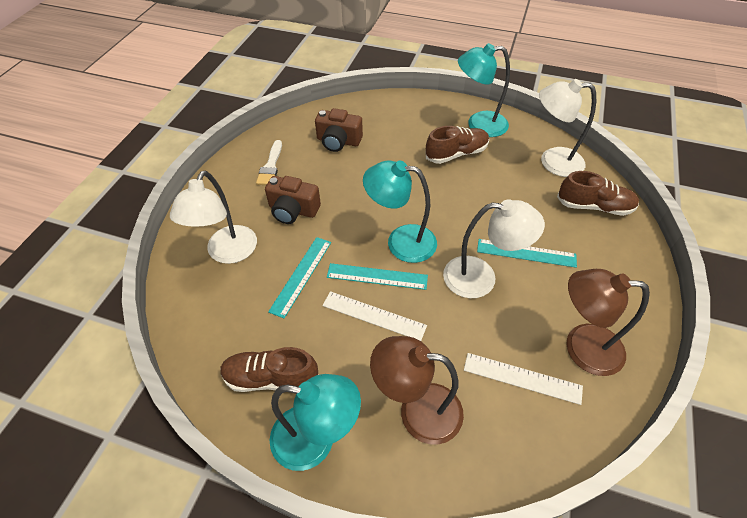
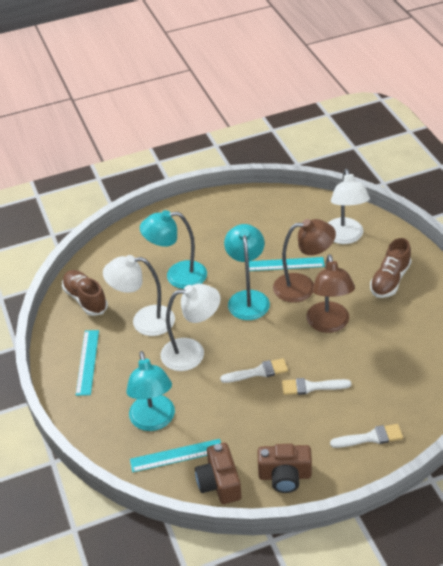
brown shoe: [220,347,319,392] [426,126,489,164] [557,171,639,216] = 3 -> [62,270,108,316] [370,238,412,298] = 2
white brush: [256,140,282,185] = 1 -> [220,358,288,383] [282,378,351,395] [330,424,403,448] = 3
white ruler: [322,291,427,341] [464,353,583,405] = 2 -> none = 0

